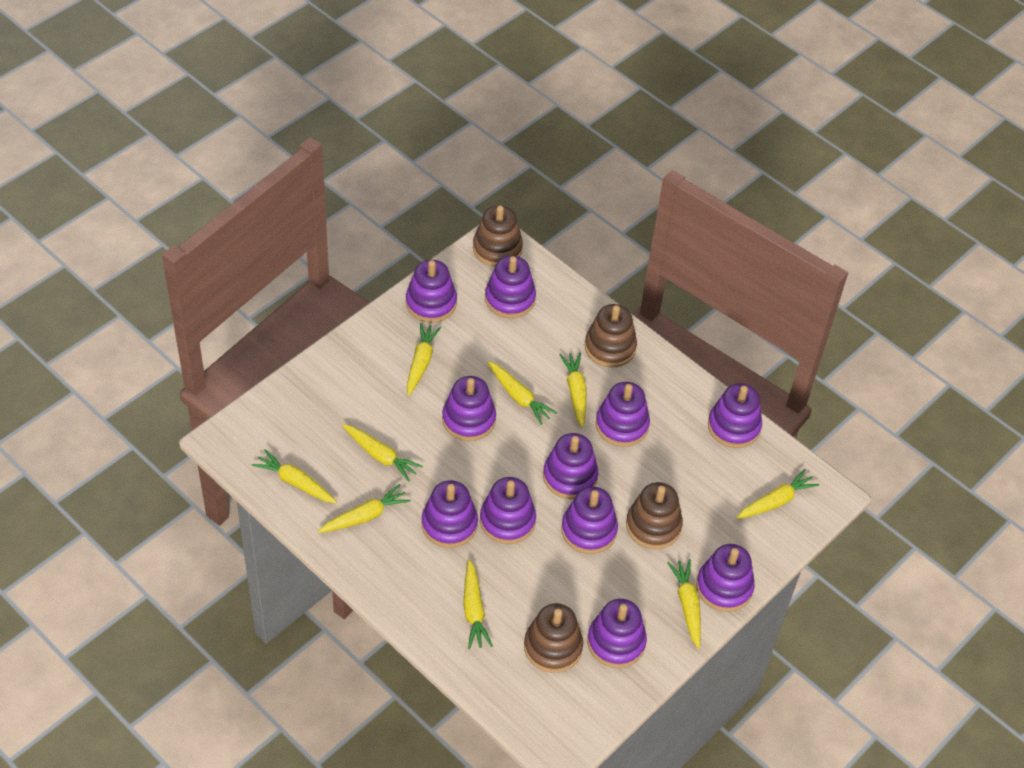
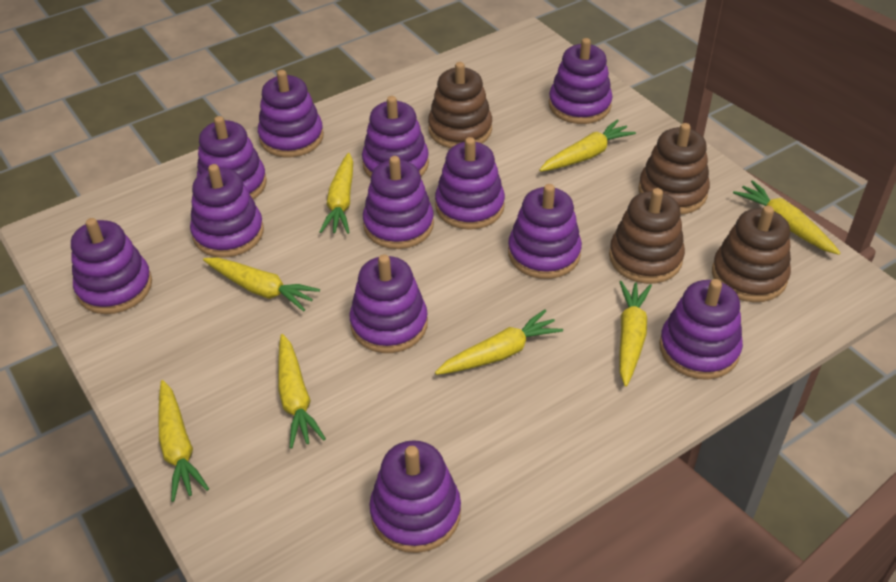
purple stacking toy: [406,260,457,323] [422,480,478,548] [442,376,496,441] [480,477,536,544] [485,256,536,318] [543,433,598,499] [561,487,618,554] [587,599,647,668] [596,382,650,447] [696,544,755,612] [708,383,762,448] = 11 -> [71,218,152,314] [190,164,264,258] [197,116,267,199] [258,70,324,157] [349,255,428,353] [362,96,429,178] [363,156,434,249] [369,440,461,553] [435,137,505,230] [508,184,582,279] [549,38,612,124] [659,279,743,380] = 12
yellow carrot: [252,449,337,503] [318,484,411,533] [342,424,423,482] [407,323,441,396] [463,559,493,649] [487,361,557,425] [559,352,587,428] [667,559,701,649] [736,469,819,519] = 9 -> [158,380,209,502] [203,257,320,311] [278,334,326,449] [319,153,353,234] [435,309,563,375] [539,119,636,172] [619,281,652,387] [733,180,840,255] = 8

